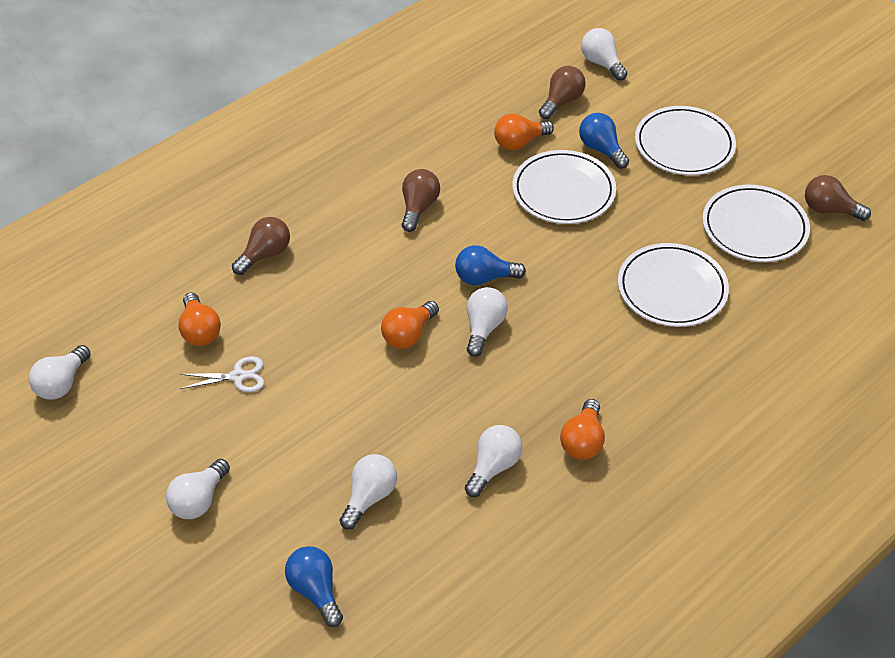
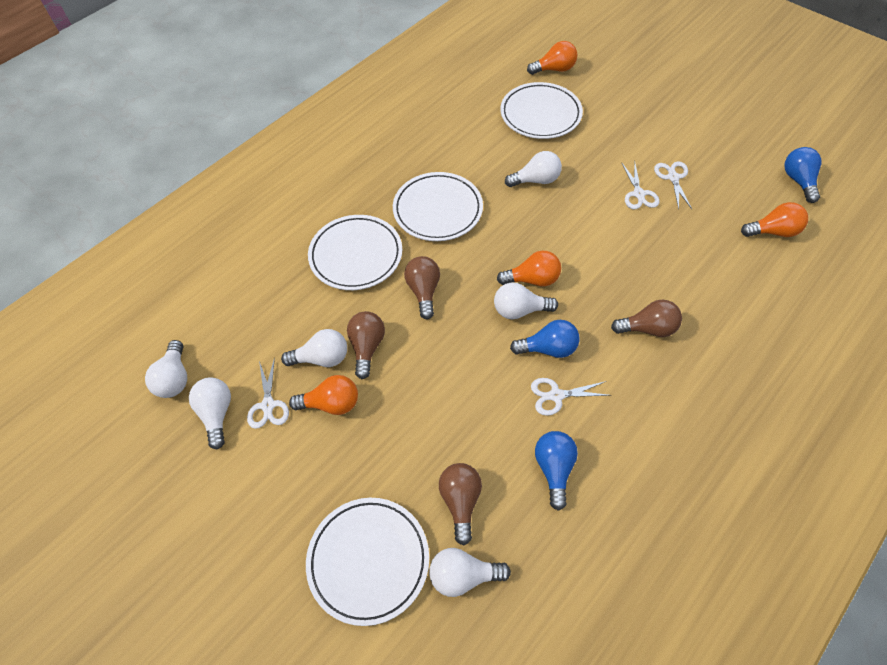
white scissors: [180,356,264,392] = 1 -> [247,357,289,429] [531,378,610,416] [622,163,660,209] [654,162,692,209] = 4

